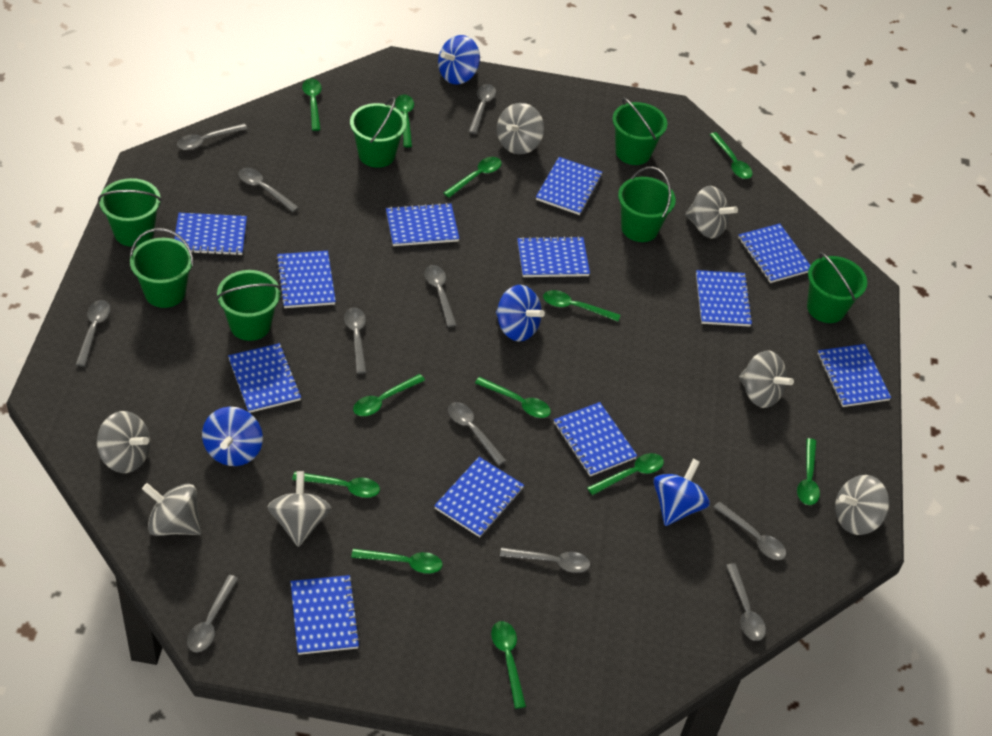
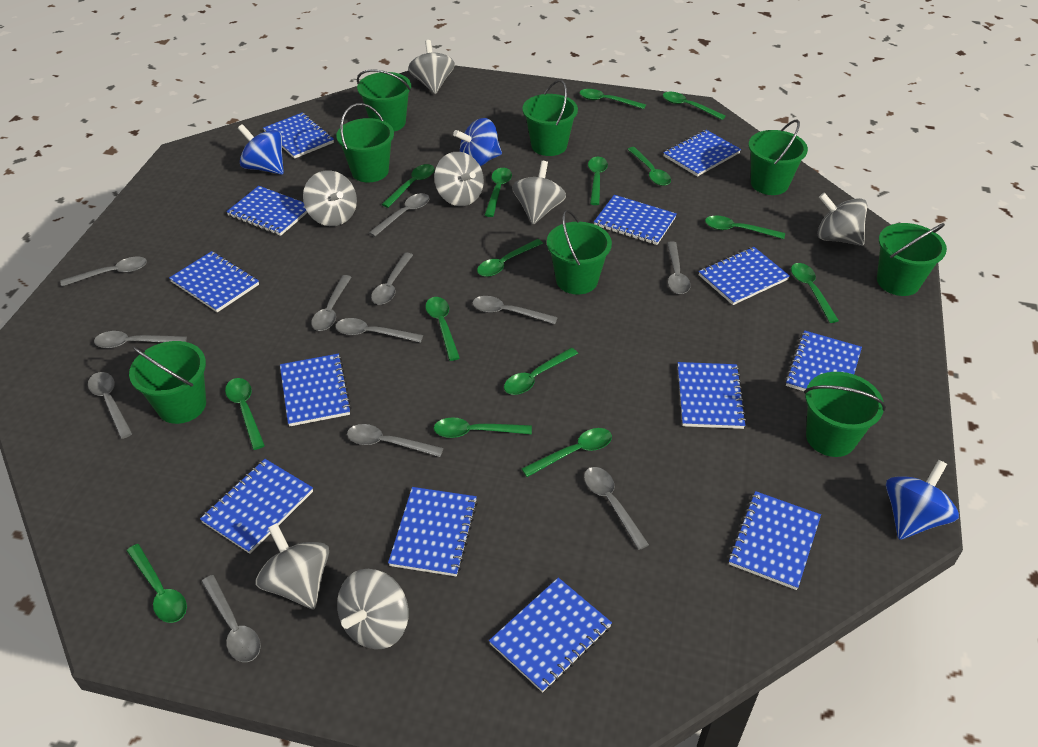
blue notebook: [174,213,247,255] [228,343,302,413] [276,251,336,308] [290,575,360,655] [386,203,460,246] [434,457,524,537] [517,236,590,277] [536,157,602,215] [554,402,637,476] [696,270,753,327] [738,224,810,283] [817,344,891,407] = 12 -> [169,251,259,312] [200,459,313,554] [226,186,308,236] [263,112,334,159] [280,354,352,426] [388,487,478,576] [489,578,612,693] [594,195,677,245] [663,130,741,177] [678,362,747,429] [699,247,790,305] [728,491,821,590] [785,330,862,391] = 13
blue spinning top: [202,407,263,466] [438,35,480,84] [496,285,545,341] [653,459,710,526] = 4 -> [238,124,284,175] [453,118,502,166] [886,460,959,540] = 3
green bucket: [98,178,162,247] [130,228,194,308] [216,270,281,341] [350,97,406,168] [612,98,667,165] [618,167,676,242] [807,252,867,323] = 7 -> [129,341,206,424] [336,103,394,183] [357,69,411,131] [522,80,578,156] [547,210,612,294] [748,120,808,195] [804,372,886,457] [877,223,947,296] = 8
green spoon: [292,472,380,498] [302,78,322,131] [351,549,443,574] [353,374,425,416] [395,95,414,147] [444,157,502,198] [475,377,551,418] [491,621,526,709] [543,290,620,321] [587,453,664,495] [710,132,753,179] [797,438,820,505] = 12 -> [127,544,187,623] [225,378,265,450] [382,164,434,208] [425,297,460,361] [434,417,532,438] [477,239,543,277] [485,168,512,217] [504,348,578,395] [522,428,612,477] [580,89,646,109] [588,157,608,205] [627,147,671,186] [663,92,726,120] [705,215,785,239] [791,263,839,323] = 15
grey spoon: [76,300,111,367] [177,123,248,150] [187,575,239,652] [238,168,299,212] [344,307,367,374] [424,265,457,327] [448,402,506,466] [469,84,496,134] [500,547,590,573] [713,502,786,560] [726,563,766,641] = 11 -> [60,257,147,287] [88,372,132,439] [94,331,187,348] [201,575,261,662] [311,275,351,331] [335,318,423,343] [347,424,444,457] [369,193,430,237] [371,252,413,305] [472,296,558,324] [584,467,649,550] [667,241,691,294] = 12

